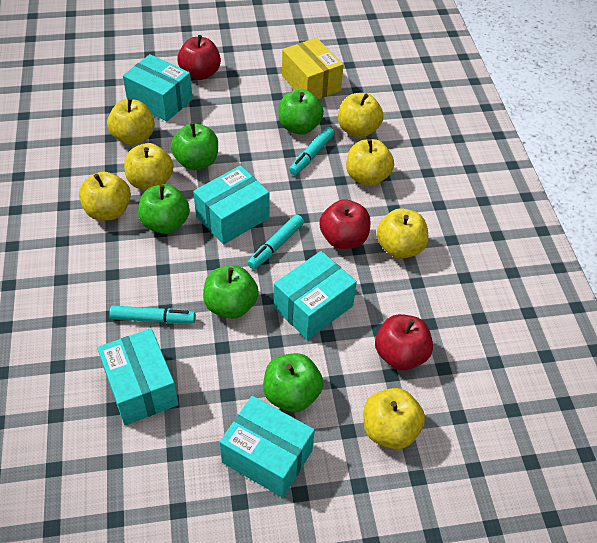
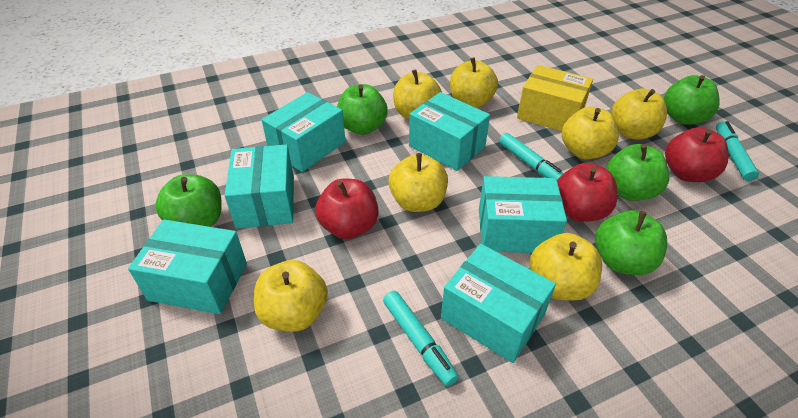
turquoise box: [97,328,178,425] [123,54,193,121] [193,165,269,245] [220,396,315,498] [274,251,357,340] = 5 -> [128,219,247,314] [225,144,294,229] [261,92,346,172] [409,92,490,171] [441,244,556,363] [479,176,567,253] = 6

